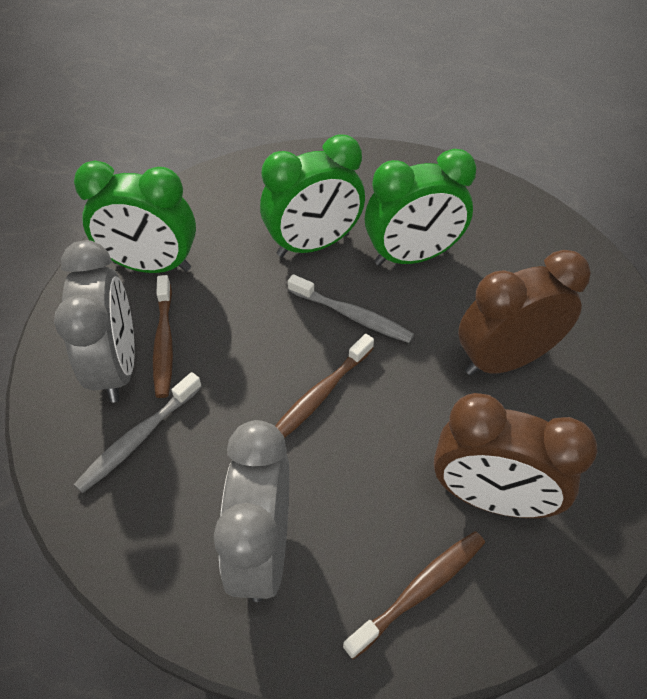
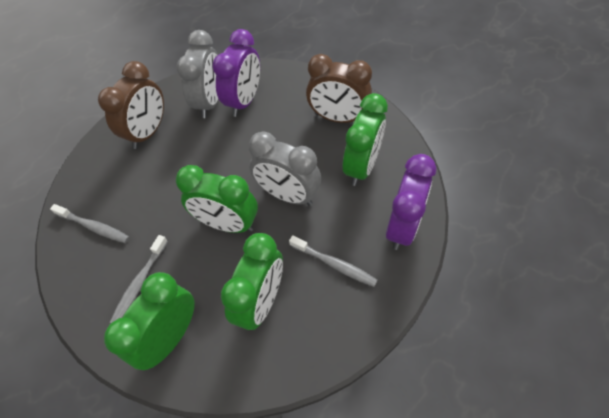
brown toothbrush: [153,275,173,398] [275,334,374,438] [343,531,485,660] = 3 -> none = 0
green clock: [74,161,196,273] [260,134,365,257] [365,149,476,266] = 3 -> [104,272,195,370] [176,165,258,233] [221,233,283,330] [343,93,388,186] = 4
grey toothbrush: [74,372,202,493] [288,274,414,343] = 2 -> [50,204,129,243] [110,235,168,323] [289,235,377,287] = 3
purple clock: none = 0 -> [212,29,260,117] [386,154,437,250] = 2

